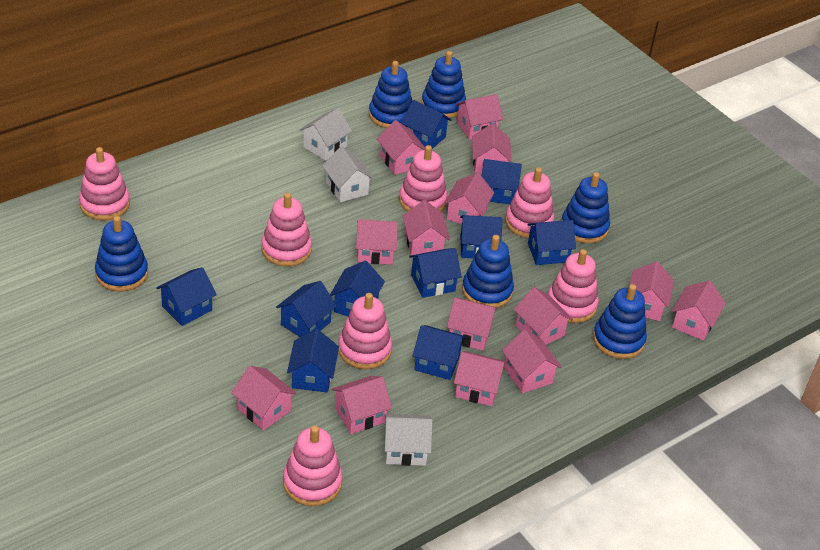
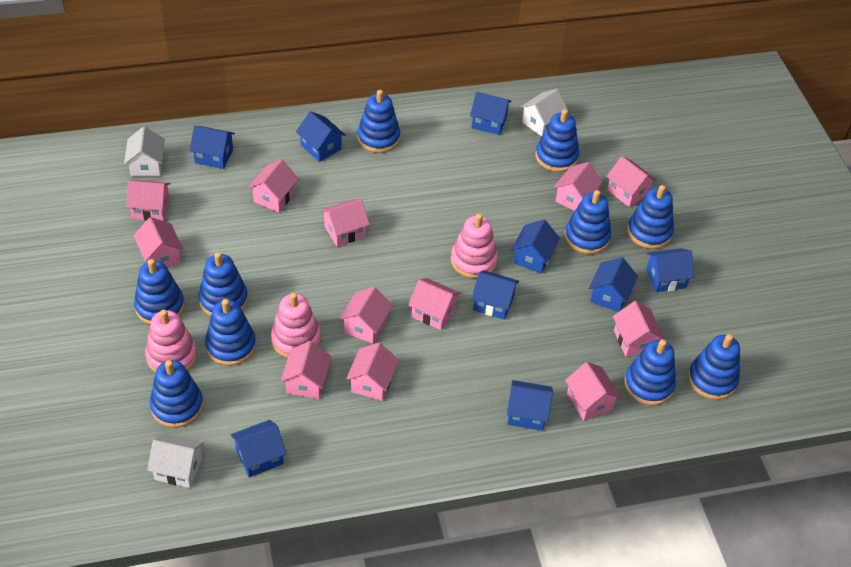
blue house: [156,267,217,326] [276,281,337,337] [287,329,339,393] [330,261,385,316] [401,100,452,149] [409,248,462,298] [412,325,466,380] [460,215,503,258] [482,159,522,204] [527,220,576,265] = 10 -> [190,126,235,169] [231,420,287,477] [296,111,346,162] [470,92,511,135] [471,270,519,320] [507,380,553,431] [511,219,560,274] [589,257,638,312] [646,248,694,292] = 9
blue stacking toy: [95,216,148,292] [369,61,412,128] [421,51,466,118] [462,235,514,308] [561,172,610,243] [593,284,647,359] = 6 -> [134,259,185,325] [150,360,203,428] [198,252,248,316] [205,299,256,366] [357,90,400,153] [536,109,579,172] [565,190,611,254] [624,340,676,405] [627,185,674,249] [688,334,740,400] = 10
pink house: [231,366,297,430] [332,376,392,434] [356,219,398,265] [377,120,425,175] [403,200,450,255] [444,172,494,224] [447,298,498,351] [454,351,506,406] [456,94,503,140] [472,123,512,175] [502,330,562,393] [514,287,573,345] [629,261,674,321] [672,280,726,341] = 14 -> [126,180,171,221] [133,217,183,267] [248,159,299,212] [281,341,332,399] [321,199,370,247] [339,287,393,344] [346,342,399,401] [408,278,461,330] [554,162,602,211] [565,362,621,421] [606,156,656,207] [613,301,664,357] = 12
pink stacking toy: [79,147,130,221] [261,193,312,267] [283,426,343,506] [338,293,392,369] [399,145,447,212] [505,167,554,238] [548,249,599,323] = 7 -> [145,310,197,372] [271,293,321,358] [451,214,498,278] = 3

